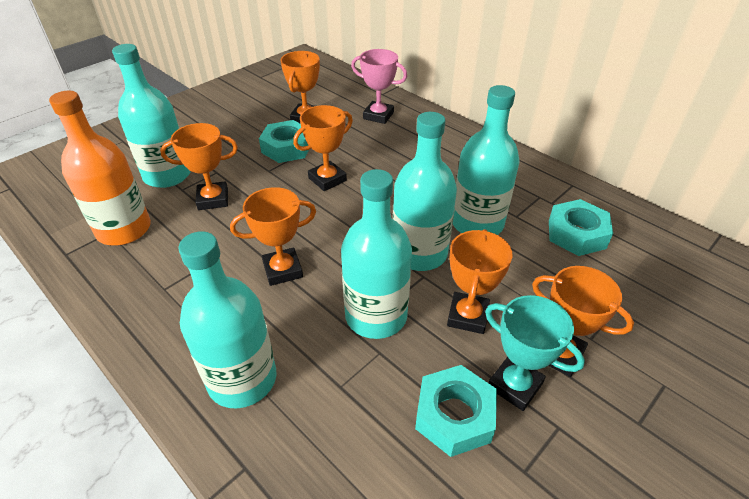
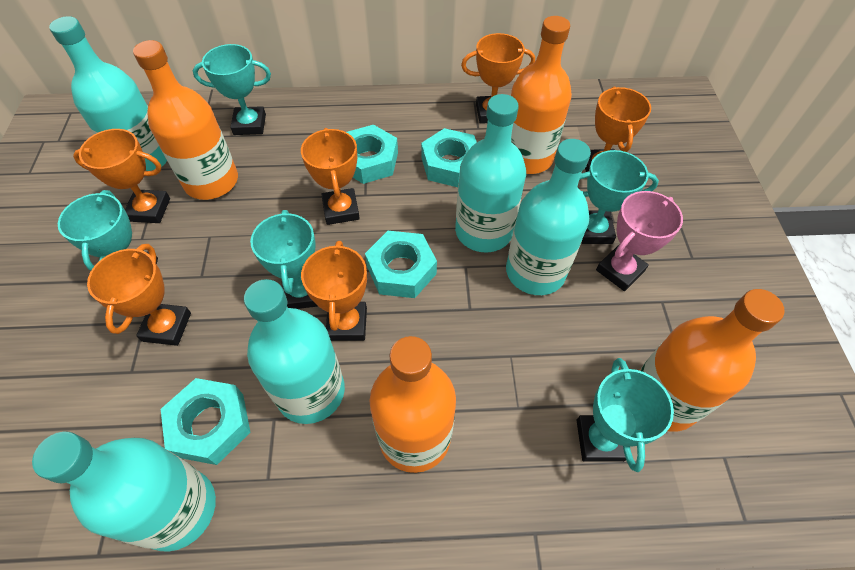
orange bottle: [49,90,151,245] = 1 -> [133,40,238,200] [369,336,456,473] [511,16,572,174] [639,289,785,432] = 4
turquoise nut: [259,120,309,163] [415,365,497,457] [549,199,613,256] = 3 -> [161,378,250,465] [347,125,398,184] [365,231,437,298] [421,128,477,187] = 4
turquoise trophy: [485,295,585,411] = 1 -> [58,190,158,270] [193,44,271,135] [250,210,318,309] [576,358,674,472] [579,150,659,244] = 5

